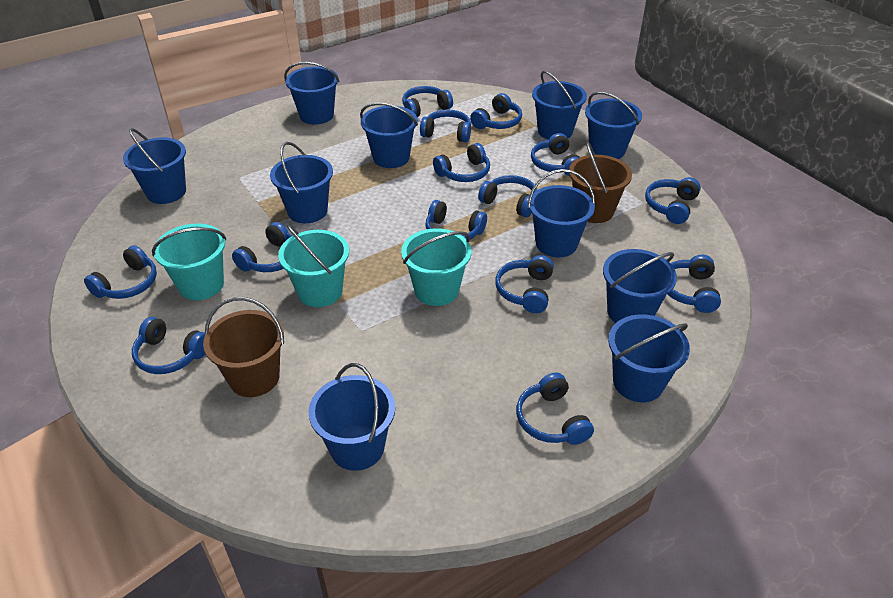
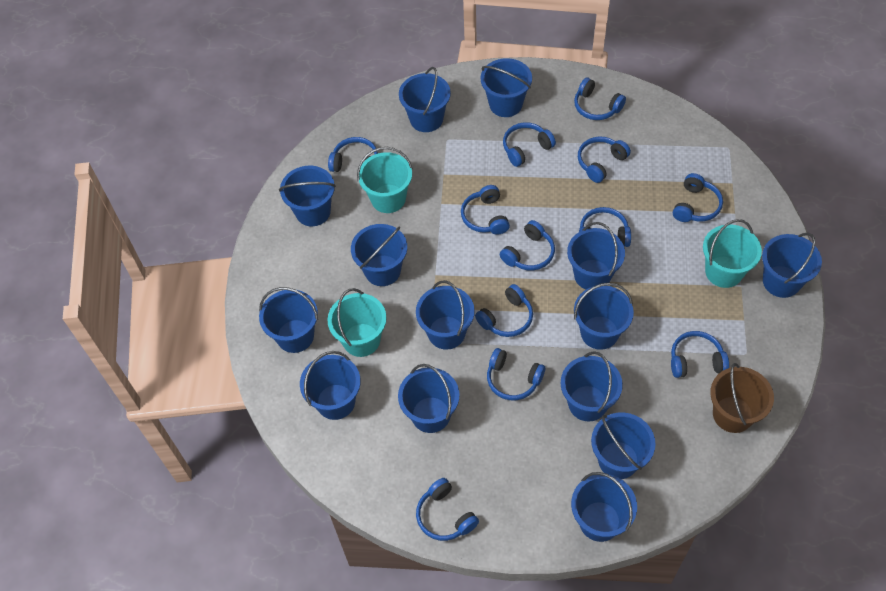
blue bucket: [123,128,186,204] [270,142,333,223] [284,62,340,125] [308,363,395,471] [360,103,418,168] [528,169,595,257] [532,71,587,140] [585,92,642,159] [603,249,677,323] [608,314,690,402] = 10 -> [259,287,318,353] [279,166,336,226] [300,351,361,420] [351,224,407,286] [398,364,460,433] [399,67,451,132] [416,280,475,350] [481,58,532,117] [560,351,623,421] [567,222,625,290] [571,472,637,542] [574,283,634,350] [591,412,656,479] [762,233,822,298] = 14
blue headphones: [84,245,157,299] [132,317,205,374] [232,222,292,272] [402,86,453,117] [420,110,471,142] [426,200,487,240] [433,143,490,182] [470,93,522,129] [478,175,537,217] [495,255,554,313] [516,373,594,445] [531,133,580,176] [645,177,701,224] [668,255,721,313] = 14 -> [328,137,378,172] [416,478,479,541] [461,185,510,235] [475,284,533,337] [487,348,545,400] [500,220,555,271] [503,122,556,167] [574,78,626,120] [578,136,631,183] [579,207,631,247] [671,331,729,378] [673,173,723,222] = 12
brown bucket: [203,297,284,397] [569,142,632,223] = 2 -> [710,363,774,433] = 1

